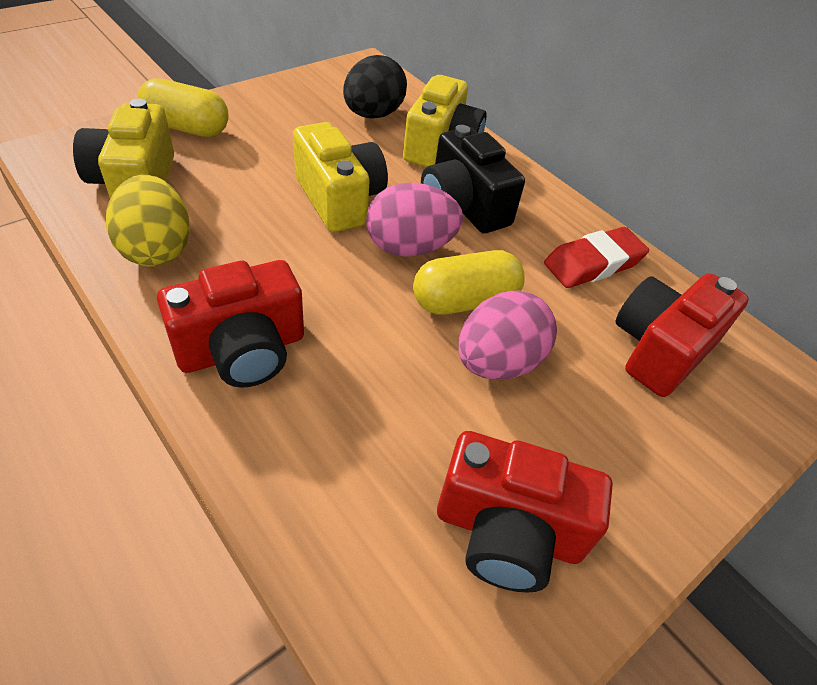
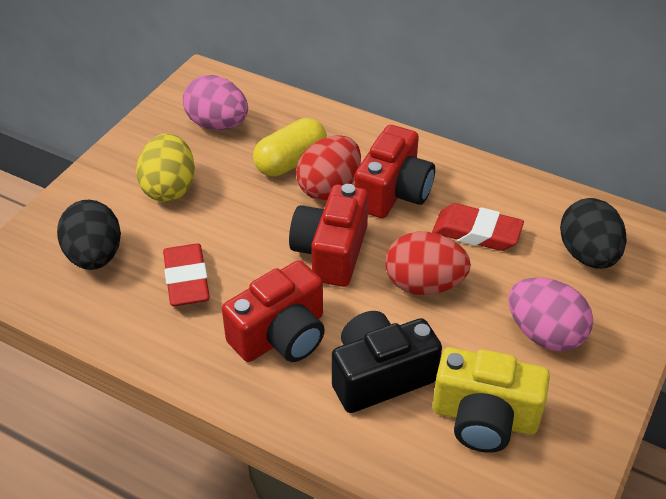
black egg: [343,55,407,119] = 1 -> [57,200,121,270] [560,198,626,269] = 2
red egg: none = 0 -> [296,135,361,201] [385,232,471,295] = 2
red eraser: [544,227,649,288] = 1 -> [163,243,210,306] [432,203,524,251] = 2
yellow camera: [73,98,174,198] [293,122,388,232] [403,75,487,167] = 3 -> [433,347,550,453] = 1
yellow capsule: [137,78,228,137] [413,250,525,315] = 2 -> [253,118,327,177] = 1

